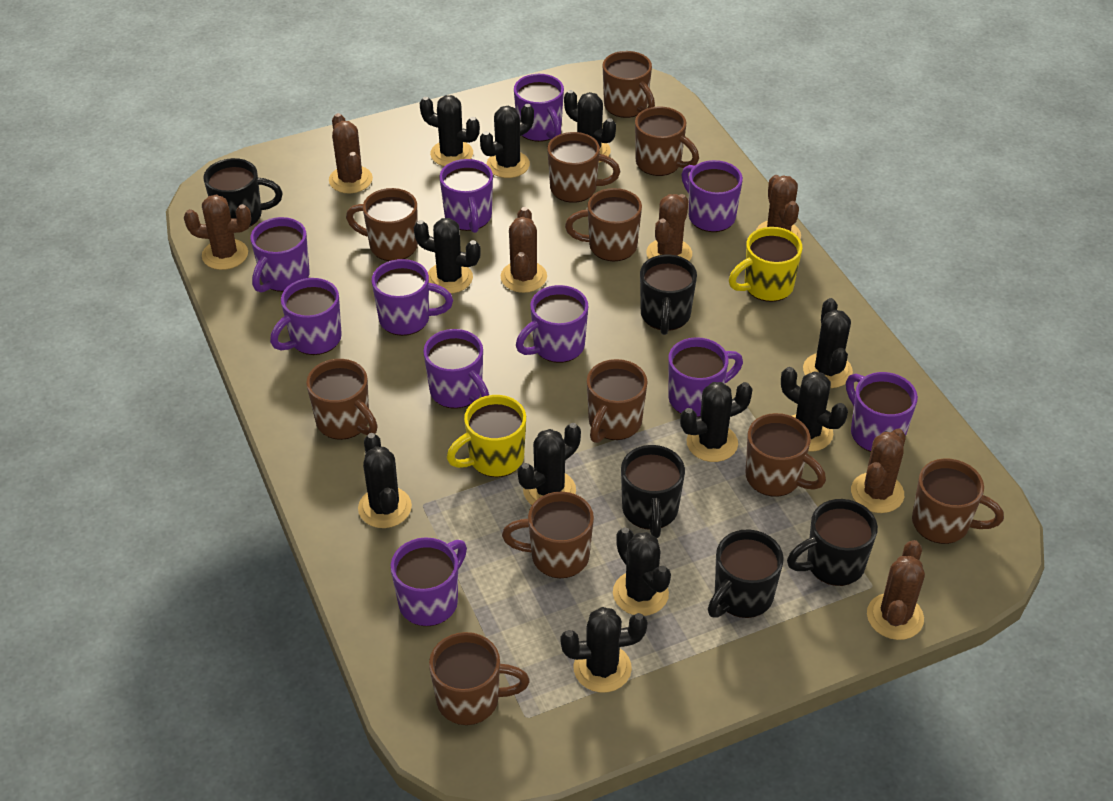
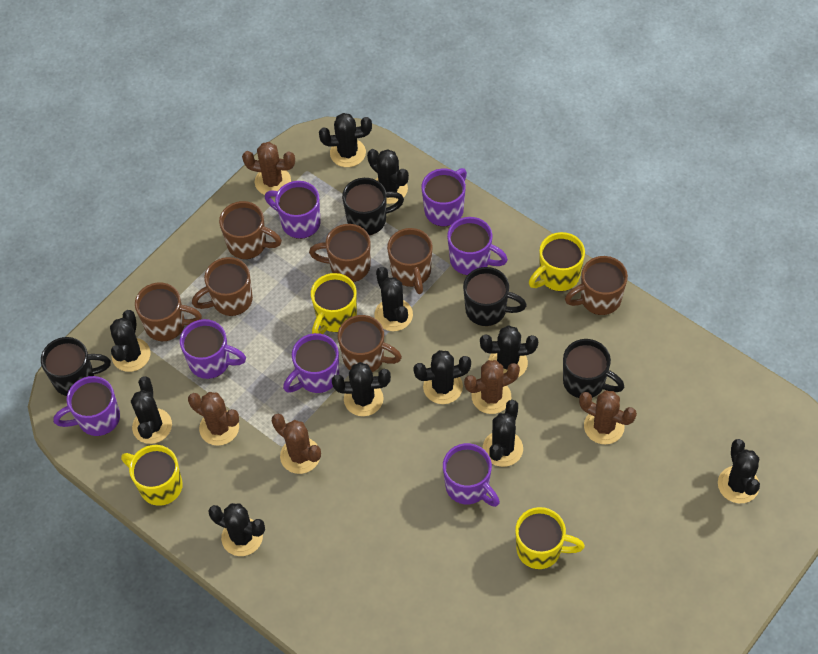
black mug: [204,158,283,227] [621,445,685,538] [640,255,697,335] [708,530,784,618] [787,499,878,586] = 5 -> [41,337,111,396] [342,178,404,235] [463,267,527,326] [563,339,624,398] = 4
brown cactus: [184,194,251,270] [329,113,373,193] [501,207,547,293] [646,194,692,261] [756,175,801,240] [851,429,906,513] [867,540,925,640] = 7 -> [188,392,239,446] [242,142,295,195] [272,413,321,474] [464,360,520,414] [579,390,637,444] = 5
brown mug: [306,359,378,440] [346,188,418,261] [429,632,530,725] [502,492,594,578] [547,132,620,203] [565,188,642,261] [587,359,648,443] [603,51,655,118] [635,106,699,176] [746,413,826,497] [912,458,1004,544] = 11 -> [135,283,202,341] [192,257,253,316] [219,201,282,259] [309,224,370,282] [338,315,402,372] [387,228,433,294] [565,256,628,315] = 7
purple mug: [250,217,310,293] [270,278,342,355] [372,259,453,336] [391,537,467,626] [423,329,489,409] [439,159,493,233] [514,74,564,142] [516,285,588,363] [668,337,743,417] [681,160,743,232] [846,372,918,452] = 11 -> [53,376,120,436] [180,319,246,379] [265,181,321,239] [283,333,339,393] [421,168,467,227] [443,443,500,507] [447,217,508,275] = 7
yellow mug: [447,395,526,477] [729,227,803,302] = 2 -> [121,445,183,506] [311,273,357,334] [515,507,585,569] [529,232,585,291] = 4

